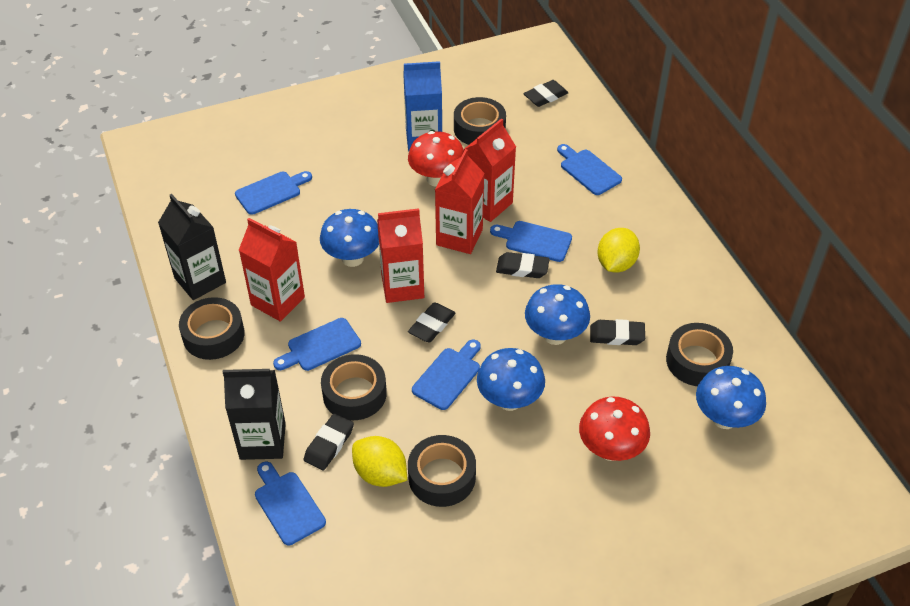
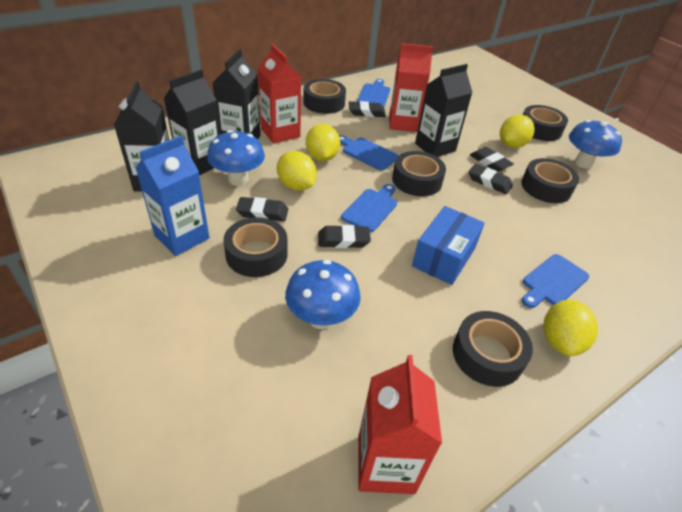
black carton: [158,194,226,300] [223,369,286,460] = 2 -> [114,81,169,192] [164,70,220,175] [213,49,261,139] [415,64,473,157] = 4
black tape: [179,297,245,360] [321,354,387,420] [408,435,476,507] [454,97,506,145] [666,323,733,386] = 5 -> [223,217,288,277] [303,79,346,114] [392,151,446,196] [453,311,533,387] [521,158,579,203] [523,105,568,141] = 6
blue box: none = 0 -> [412,206,485,285] = 1
blue cutting board: [235,171,312,215] [255,462,326,545] [273,318,361,371] [412,340,481,410] [490,221,572,262] [557,144,622,195] = 6 -> [339,135,398,170] [341,184,397,232] [357,79,390,108] [522,254,589,308] = 4
blue mushroom: [320,209,379,267] [477,348,545,411] [525,284,590,345] [696,366,766,429] = 4 -> [207,130,265,186] [285,260,361,329] [569,120,622,169] = 3
red carton: [239,218,305,322] [377,208,424,303] [435,149,485,254] [463,118,516,222] = 4 -> [258,44,301,144] [358,355,442,494] [389,43,433,132] = 3
red mushroom: [408,131,463,186] [579,396,650,461] = 2 -> none = 0
yellow lemon: [352,436,407,487] [597,228,640,272] = 2 -> [277,151,317,191] [306,124,340,161] [500,115,535,148] [543,300,598,356] = 4

